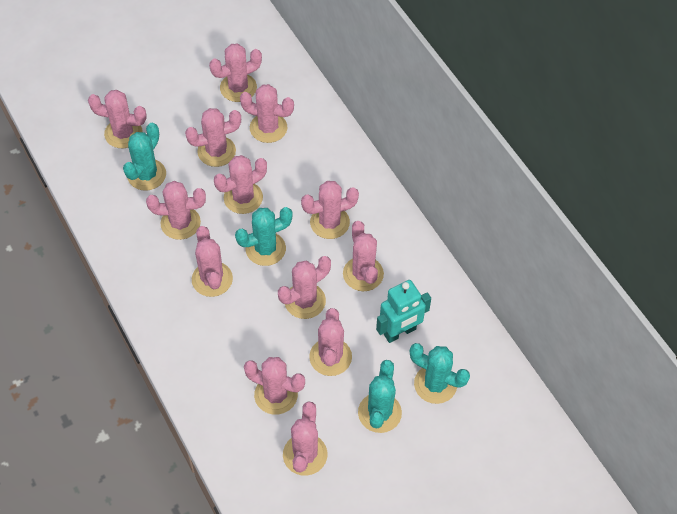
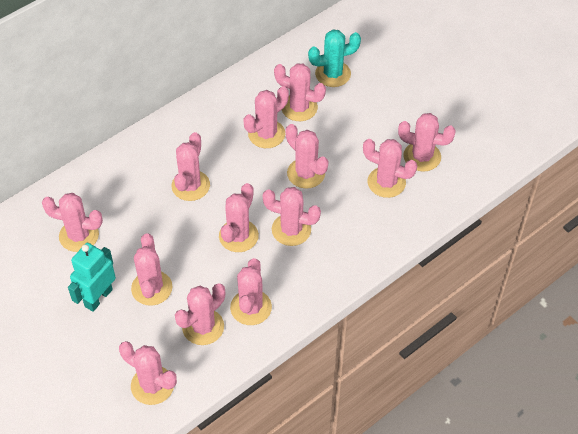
turquoise cactus: [123,123,166,191] [235,207,293,266] [358,360,402,433] [410,343,470,404] = 4 -> [308,29,361,87] = 1

